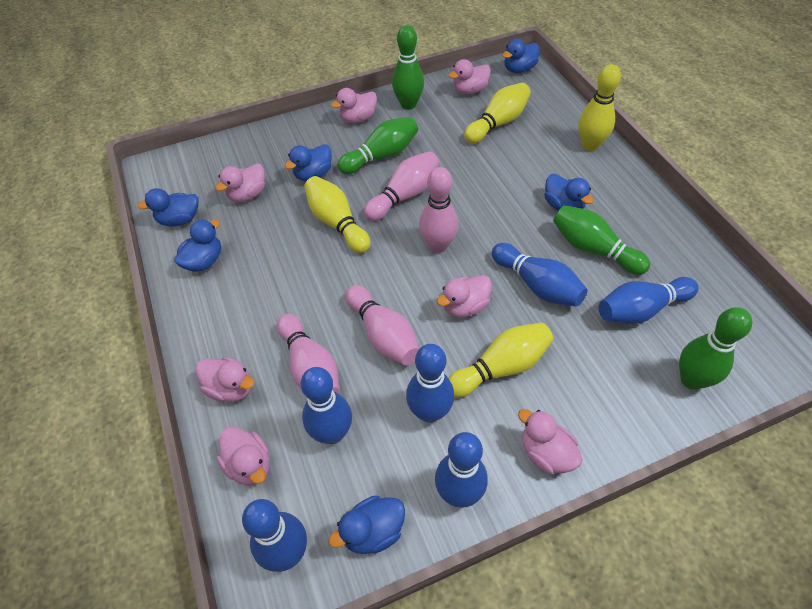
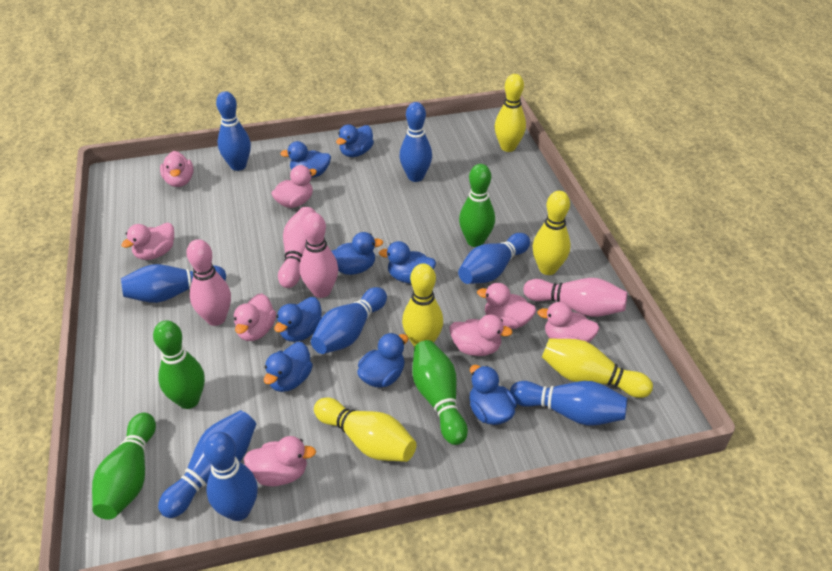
blue bowling pin: [242,499,307,572] [301,367,352,444] [406,344,454,423] [435,432,488,508] [492,243,588,307] [598,277,699,324] = 6 -> [121,264,226,303] [158,410,256,518] [203,432,258,521] [216,91,251,171] [311,287,387,354] [399,102,432,182] [458,233,530,284] [510,381,627,425] = 8
blue duck: [137,188,199,226] [174,220,221,272] [285,144,332,181] [328,495,405,554] [502,39,539,73] [544,174,593,211] = 6 -> [264,342,313,392] [274,297,322,342] [280,141,331,178] [332,232,383,275] [336,124,374,157] [357,333,408,387] [379,241,436,283] [469,365,517,425] = 8
pink duck: [196,357,255,402] [215,163,265,202] [217,427,270,486] [331,88,377,123] [437,275,492,317] [448,59,491,94] [518,409,583,474] = 7 -> [121,223,174,260] [160,151,193,187] [234,293,276,341] [244,436,316,486] [271,165,317,208] [449,314,513,356] [477,283,536,329] [537,302,599,343] = 8
yellow bowling pin: [304,176,370,253] [448,322,554,398] [464,83,531,144] [578,64,621,151] = 4 -> [314,397,416,462] [402,263,443,347] [495,74,526,152] [532,191,571,275] [542,338,653,398] = 5

